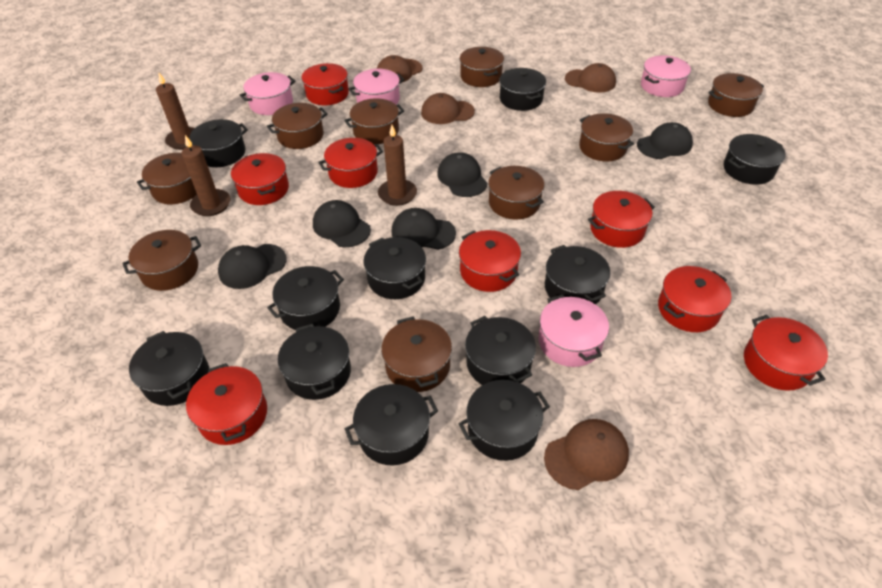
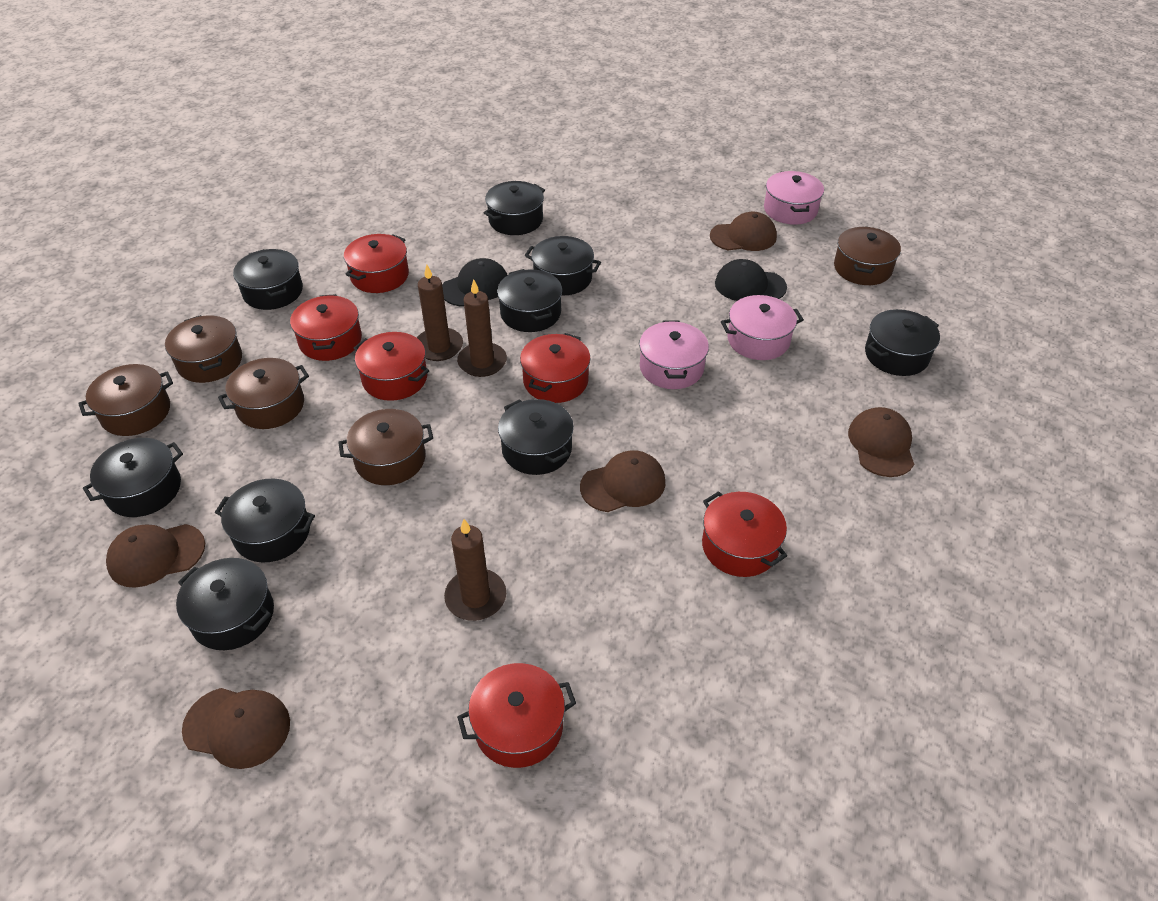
black cap: [218,244,286,289] [313,200,371,247] [391,208,456,250] [437,152,488,197] [637,122,693,159] = 5 -> [442,258,507,306] [715,259,787,301] = 2
black pot: [129,331,209,406] [185,119,248,167] [267,266,344,330] [278,323,351,400] [345,384,438,466] [363,237,426,299] [459,380,550,461] [465,316,536,385] [500,68,546,111] [545,245,610,304] [724,134,786,185] = 11 -> [83,438,183,517] [176,558,274,650] [215,478,315,563] [233,249,303,310] [484,181,545,235] [497,269,562,332] [498,399,574,475] [525,236,601,296] [865,309,940,376] = 9
brown cap: [377,55,422,83] [421,93,475,124] [544,419,629,490] [565,63,616,93] = 4 -> [106,524,205,588] [182,688,290,769] [580,450,665,512] [710,212,777,251] [848,407,914,477] = 5
brown pot: [122,230,201,291] [137,153,197,204] [267,103,327,149] [344,98,404,144] [381,316,452,392] [460,47,504,87] [488,166,544,219] [579,113,634,161] [708,73,764,117] = 9 -> [78,364,173,436] [165,315,242,383] [218,358,309,429] [338,409,433,485] [834,226,901,285] = 5
pink pot: [240,72,295,115] [348,69,405,105] [539,294,609,367] [641,55,691,97] = 4 -> [639,320,709,389] [721,295,804,360] [764,171,824,225] = 3
red pot: [186,363,267,445] [231,153,289,205] [302,63,349,105] [318,138,383,188] [459,230,521,292] [588,191,655,248] [658,266,731,332] [744,315,828,391] = 8 -> [290,294,362,361] [344,234,409,293] [354,332,429,401] [457,663,576,768] [520,333,591,403] [702,491,787,577] = 6

